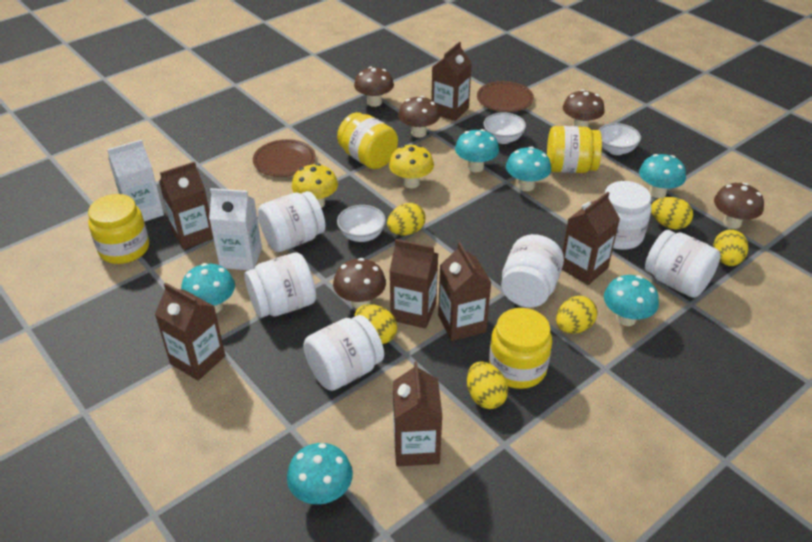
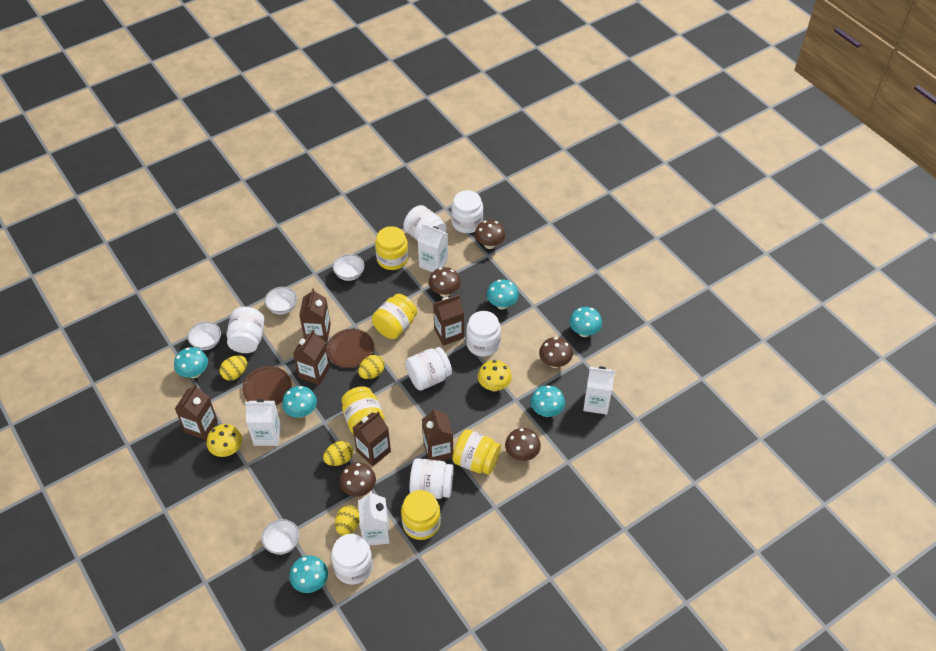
brown carton: [155,282,225,381] [159,161,214,249] [390,239,438,329] [393,361,442,466] [431,42,472,121] [438,242,492,341] [562,192,620,285] = 7 -> [175,384,218,440] [293,329,330,385] [299,288,331,342] [353,411,391,466] [422,408,453,461] [433,295,464,346] = 6
white bowl: [337,205,386,242] [484,112,526,144] [599,123,641,155] = 3 -> [188,321,221,350] [262,519,300,555] [265,287,297,314] [333,254,365,281] = 4
white carton: [107,140,164,222] [209,188,262,270] = 2 -> [245,399,281,446] [359,491,390,546] [418,223,448,272] [583,366,615,415] = 4
white jar: [244,253,316,318] [258,191,325,252] [303,315,384,391] [501,234,564,307] [604,181,652,250] [645,230,721,298] = 6 -> [227,307,265,353] [331,534,373,584] [403,205,447,241] [405,347,452,391] [409,458,454,499] [451,190,483,233] [466,311,501,357] = 7
yellow egg: [354,304,397,344] [387,203,426,236] [467,361,508,409] [556,296,598,334] [651,197,693,230] [713,229,748,266] = 6 -> [219,355,247,381] [323,441,353,466] [335,505,360,536] [358,355,385,379] = 4
yellow jar: [88,194,149,264] [337,112,398,169] [489,308,552,389] [547,126,602,173] = 4 -> [341,386,384,433] [372,294,417,339] [375,226,409,270] [401,490,441,540] [453,429,501,475] = 5

